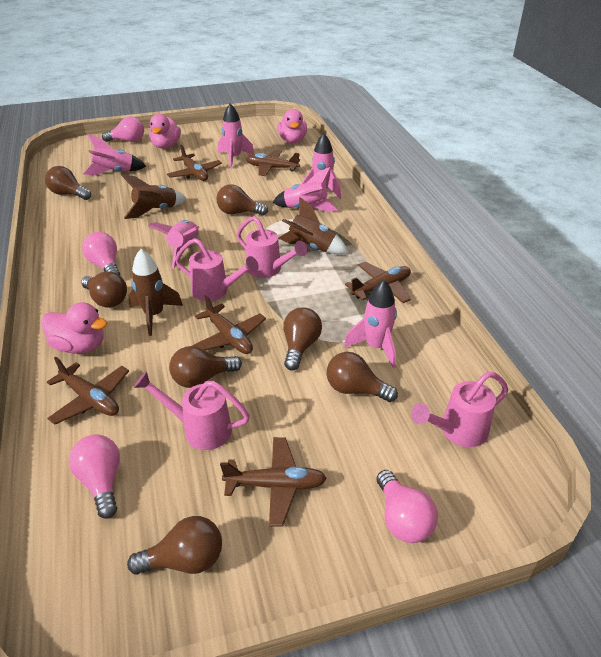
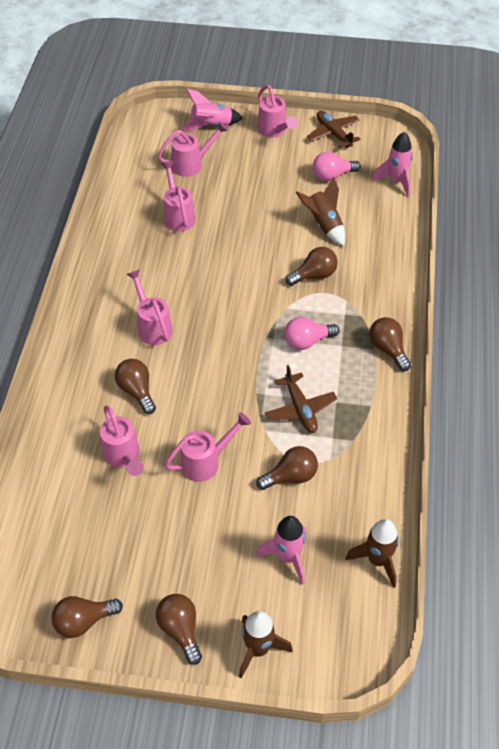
brown light bulb: [45,166,91,200] [81,271,127,308] [127,516,222,575] [169,346,242,388] [216,184,268,215] [283,307,322,371] [327,352,398,402] = 7 -> [51,596,123,638] [115,359,156,414] [155,594,202,665] [256,446,318,490] [286,247,338,286] [369,317,411,371] = 6
brown plane: [47,357,129,425] [167,144,222,181] [192,295,266,354] [220,437,327,527] [246,150,300,176] [345,262,411,303] = 6 -> [265,365,337,433] [307,111,360,148] = 2
pink duck: [41,302,108,354] [149,114,181,149] [277,109,307,143] = 3 -> none = 0
pink light bulb: [69,434,120,519] [82,232,120,275] [102,116,144,142] [376,470,438,543] = 4 -> [284,317,339,350] [313,152,361,181] = 2
pink rocket: [83,134,146,175] [148,220,199,268] [218,103,254,168] [272,167,339,212] [302,133,341,199] [344,280,397,368] = 6 -> [181,89,243,131] [256,516,306,585] [372,132,413,197] = 3
pink watering can: [134,371,250,450] [175,238,259,301] [237,216,307,278] [411,372,508,447] = 4 -> [100,406,144,476] [126,269,173,345] [158,121,228,177] [161,161,196,232] [165,412,251,482] [257,85,298,138] = 6

